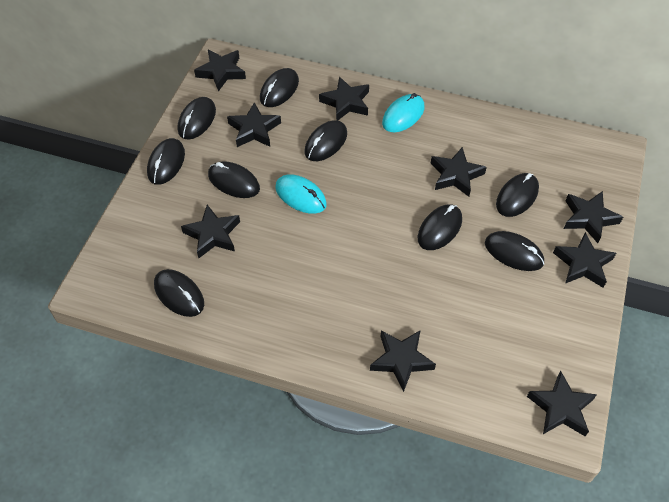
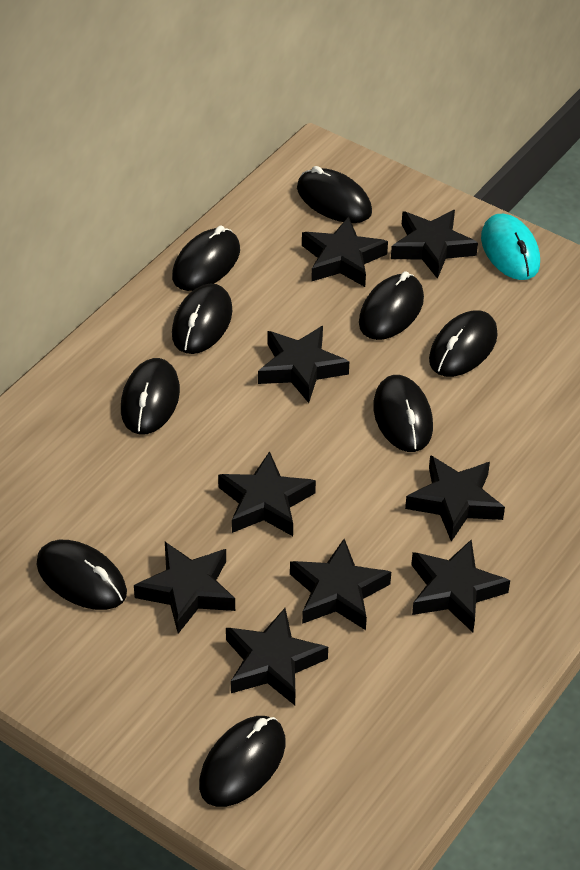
turquoise mouse: [275,174,327,214] [382,93,424,132] = 2 -> [481,214,540,280] = 1

